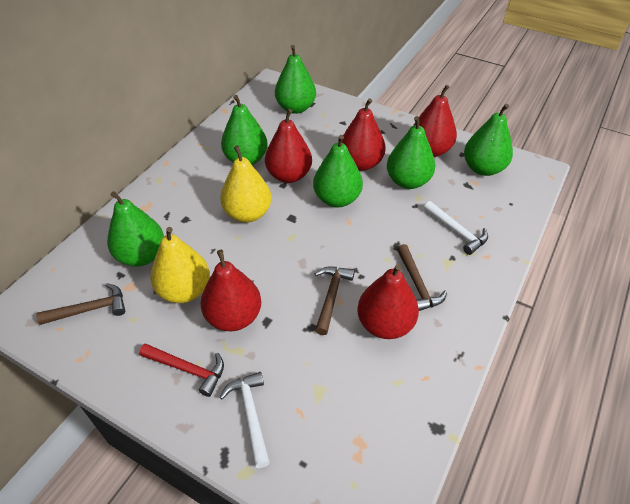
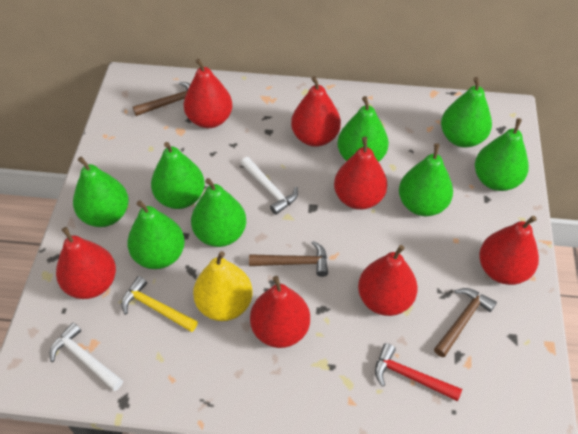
green pear: [107,191,164,267] [221,95,268,165] [275,45,316,114] [313,135,363,208] [387,116,435,189] [464,104,513,176] = 6 -> [73,156,129,227] [127,200,185,269] [151,142,205,209] [191,178,246,247] [337,96,389,162] [399,143,453,216] [441,77,492,148] [475,118,529,191] = 8
red pear: [201,250,261,332] [265,109,312,183] [342,98,386,171] [357,264,419,339] [413,85,457,157] = 5 -> [56,227,116,299] [184,59,233,128] [250,276,310,348] [291,76,341,147] [334,137,387,210] [358,245,418,316] [479,216,539,285] = 7
yellow hammer: none = 0 -> [121,276,198,332] = 1
yellow pear: [151,227,210,303] [220,145,272,223] = 2 -> [193,251,253,321] = 1

